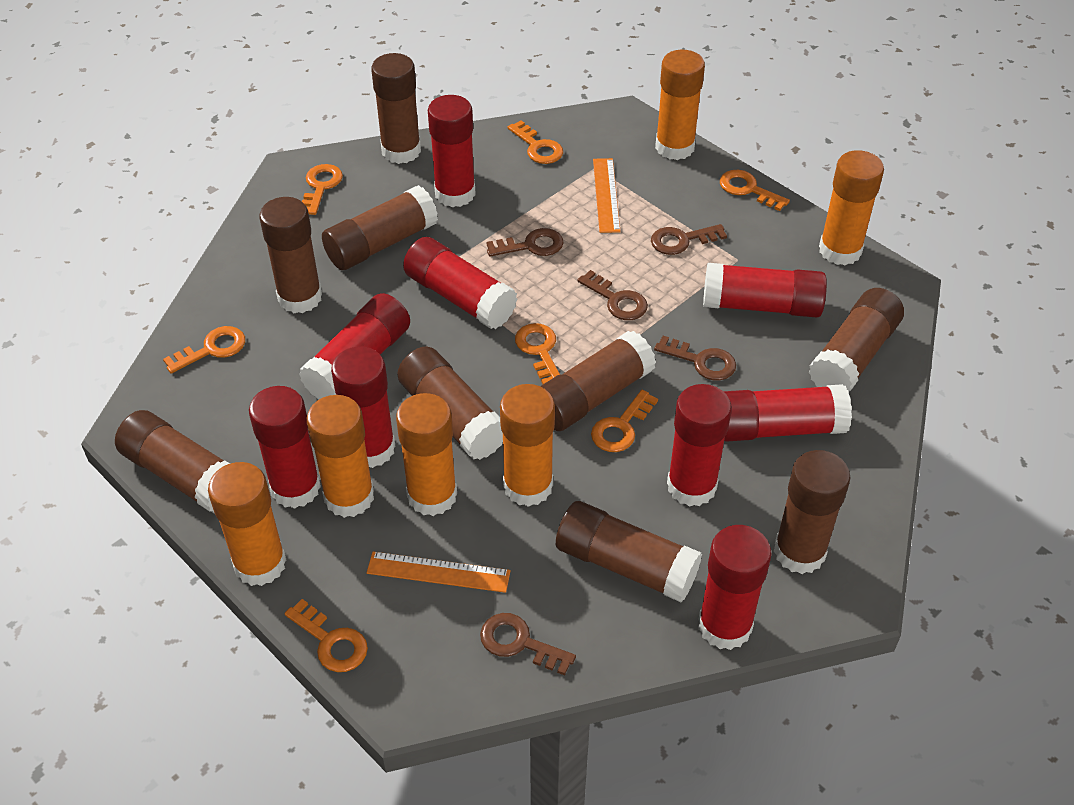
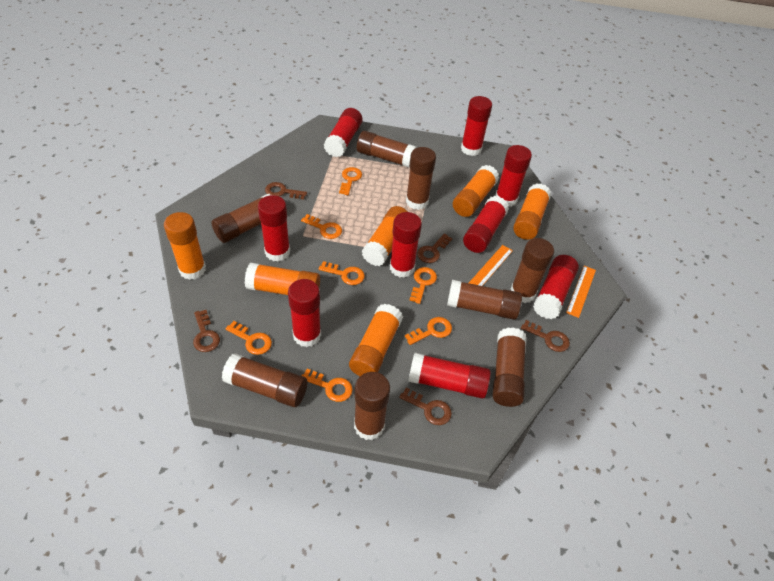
brown glue stick: [115,410,230,514] [259,197,322,313] [322,185,438,270] [371,53,421,164] [397,347,503,460] [540,331,656,431] [556,501,702,603] [774,450,850,574] [809,288,904,391] = 9 -> [211,194,270,243] [222,353,307,407] [354,372,390,440] [357,131,417,168] [406,147,436,210] [447,280,522,320] [492,327,526,407] [511,238,554,303] = 8

